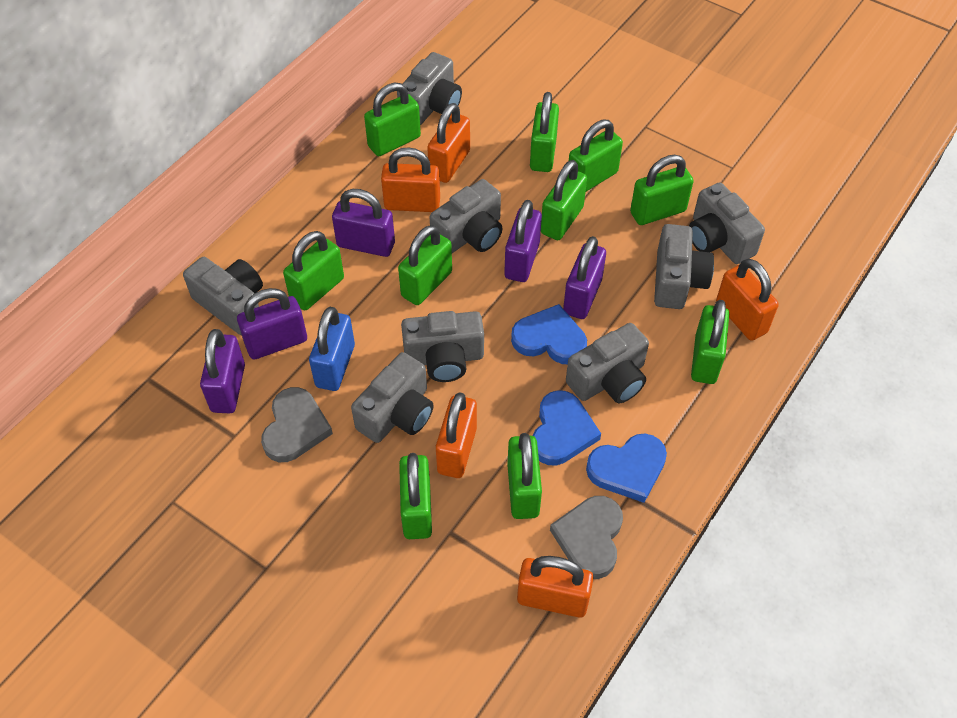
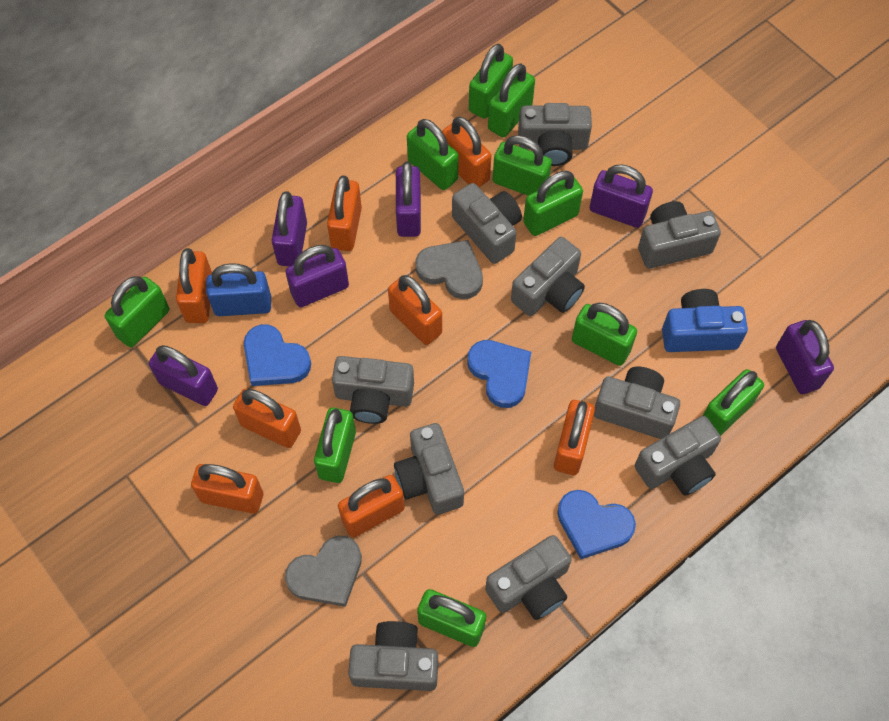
blue camera: none = 0 -> [662,289,748,352] = 1
grey camera: [183,257,263,335] [351,352,434,443] [397,52,462,125] [401,311,484,382] [430,179,503,253] [566,323,649,403] [654,224,714,309] [689,182,765,264] = 8 -> [332,356,414,424] [348,621,438,691] [394,423,464,515] [452,183,522,264] [485,535,572,620] [511,237,585,316] [518,103,592,166] [594,367,680,439] [635,416,721,496] [638,201,721,269] = 10
orange padlock: [381,147,440,212] [427,103,470,183] [436,393,477,478] [517,556,593,618] [716,259,779,341] = 5 -> [176,248,212,323] [191,464,263,514] [233,388,301,448] [327,176,362,251] [338,475,405,537] [388,275,442,345] [442,117,491,187] [554,400,595,475] = 8
purple padlock: [200,329,245,413] [237,288,307,359] [332,189,395,257] [504,200,542,282] [563,236,606,319] = 5 -> [149,345,218,406] [272,191,307,266] [285,245,349,307] [396,162,421,237] [590,165,653,228] [776,320,834,394] = 6

